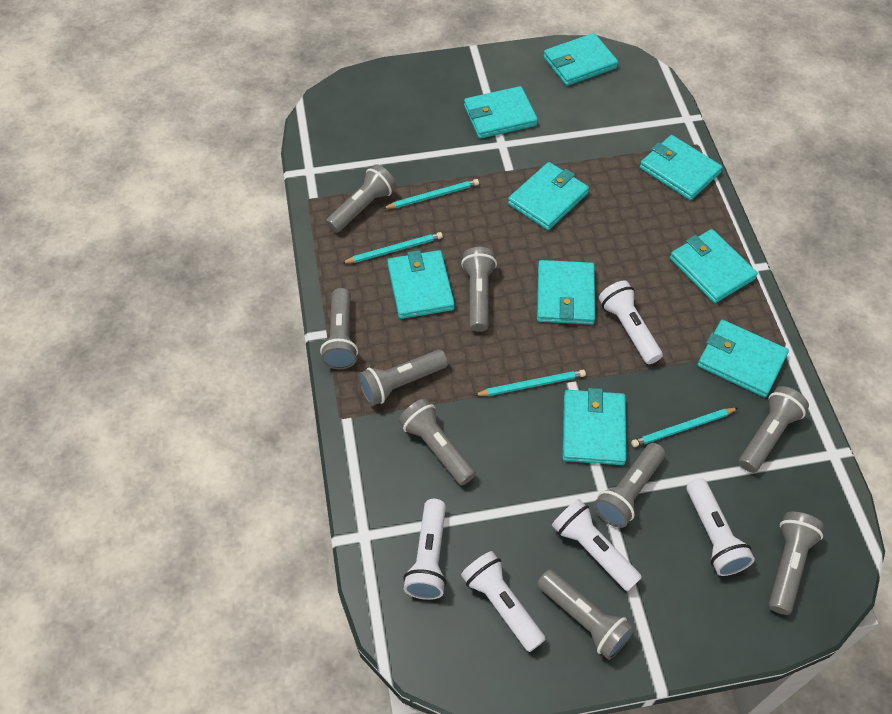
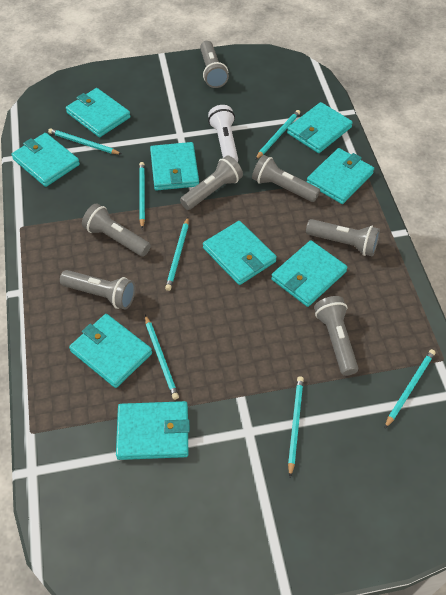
grey flashlight: [320,288,358,369] [326,164,396,233] [358,349,448,406] [398,398,476,485] [461,247,497,332] [537,570,634,660] [594,443,665,528] [739,386,809,473] [769,512,824,615] = 9 -> [60,270,135,310] [82,203,151,256] [180,156,243,210] [200,41,229,88] [252,155,320,202] [306,219,380,256] [314,296,358,376] = 7
turquoise pencil: [342,232,443,263] [382,179,479,209] [475,370,586,396] [631,408,738,447] = 4 -> [48,128,121,154] [139,162,145,229] [145,315,179,400] [165,217,189,291] [255,110,300,160] [288,376,304,477] [384,349,436,429] = 7
white flashlight: [403,499,447,600] [461,551,546,652] [552,499,642,591] [599,280,663,364] [686,478,755,576] = 5 -> [208,105,238,162] = 1

